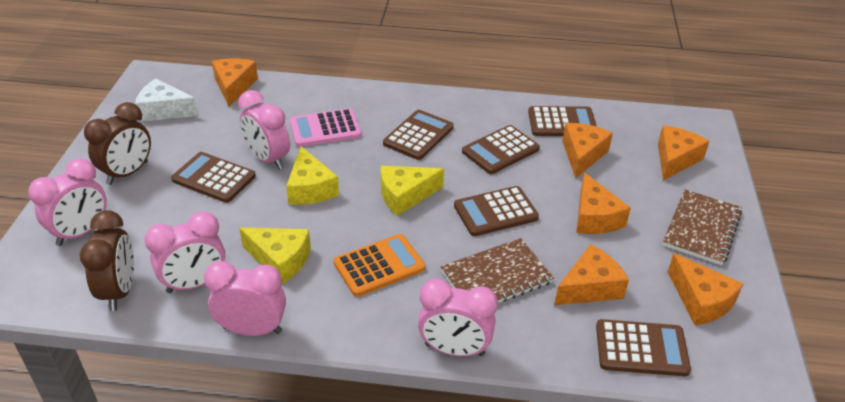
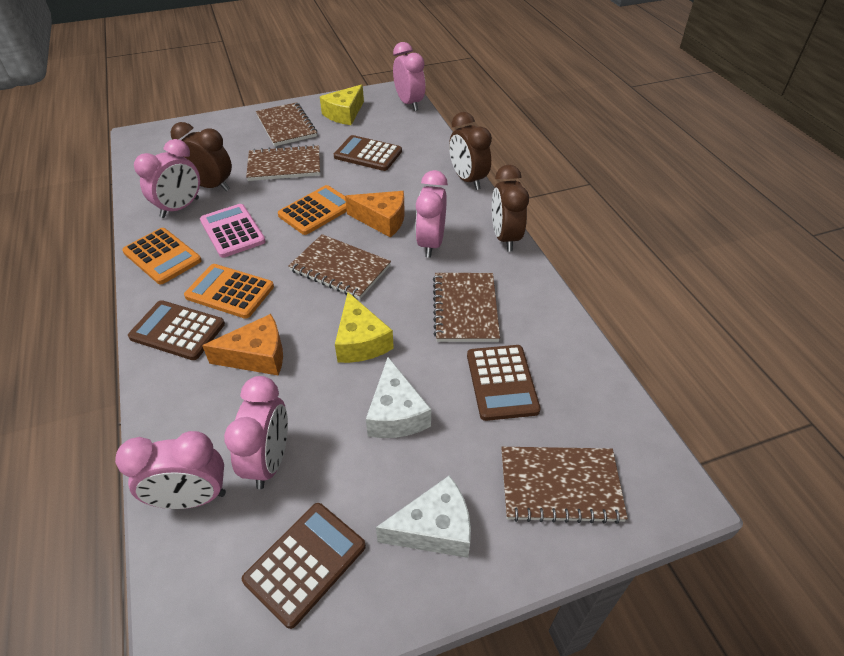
brown calculator: [171,152,256,203] [383,110,454,160] [454,186,539,236] [462,125,540,174] [528,106,597,136] [596,319,691,376] = 6 -> [128,300,225,360] [242,503,366,629] [334,135,402,171] [467,345,541,421] = 4
brown clock: [80,210,134,311] [84,102,151,185] = 2 -> [170,122,232,191] [449,112,492,190] [492,165,529,252] = 3
brown notebook: [441,238,554,303] [663,189,742,265] = 2 -> [246,145,320,181] [256,102,317,146] [288,234,391,299] [433,273,500,342] [501,447,628,524] = 5
orange calculator: [333,234,425,297] = 1 -> [122,228,202,285] [184,264,274,319] [278,185,347,235] = 3
orange cheese: [212,59,258,107] [554,244,629,305] [562,123,613,178] [576,172,631,234] [658,125,709,180] [668,253,743,325] = 6 -> [202,314,283,376] [345,191,405,238] = 2
white cheese: [135,79,198,122] = 1 -> [366,357,431,438] [376,475,471,558] = 2
yellow cheese: [239,227,311,284] [286,146,339,205] [381,166,444,216] = 3 -> [320,84,364,125] [335,292,394,363] = 2

